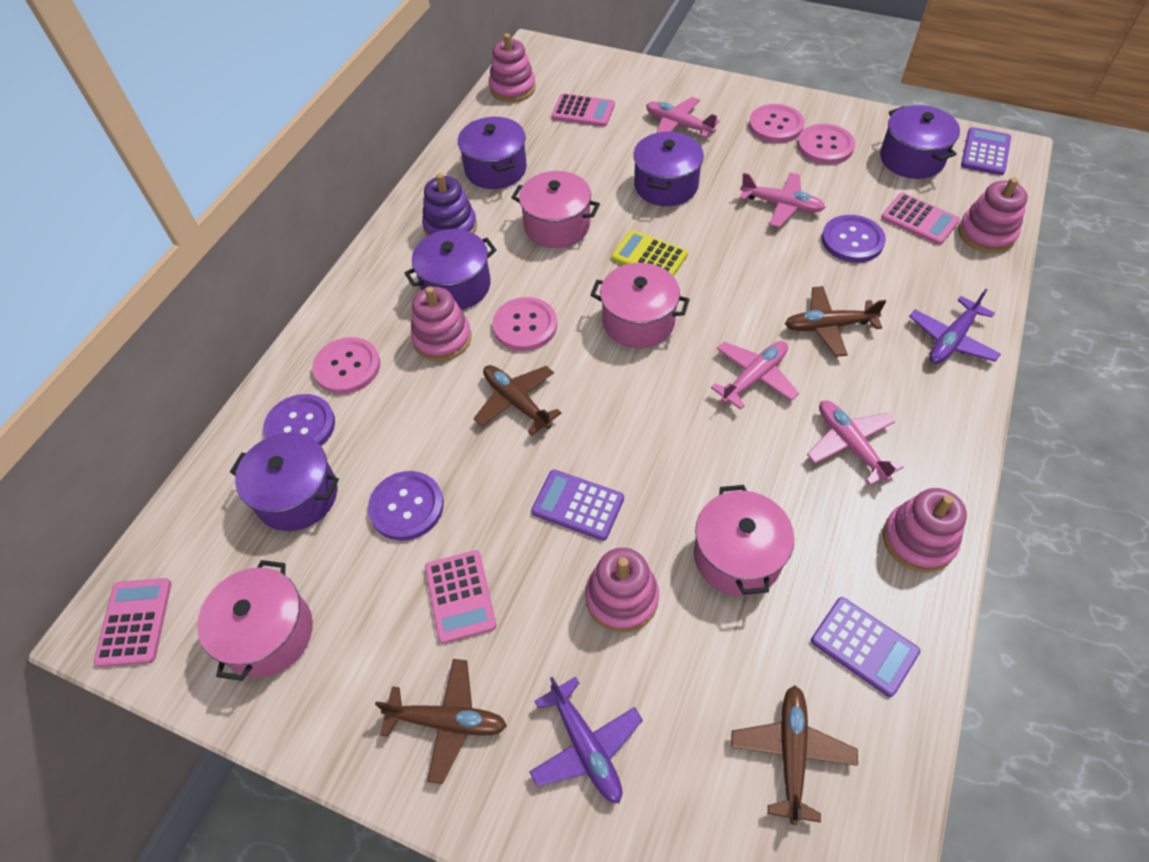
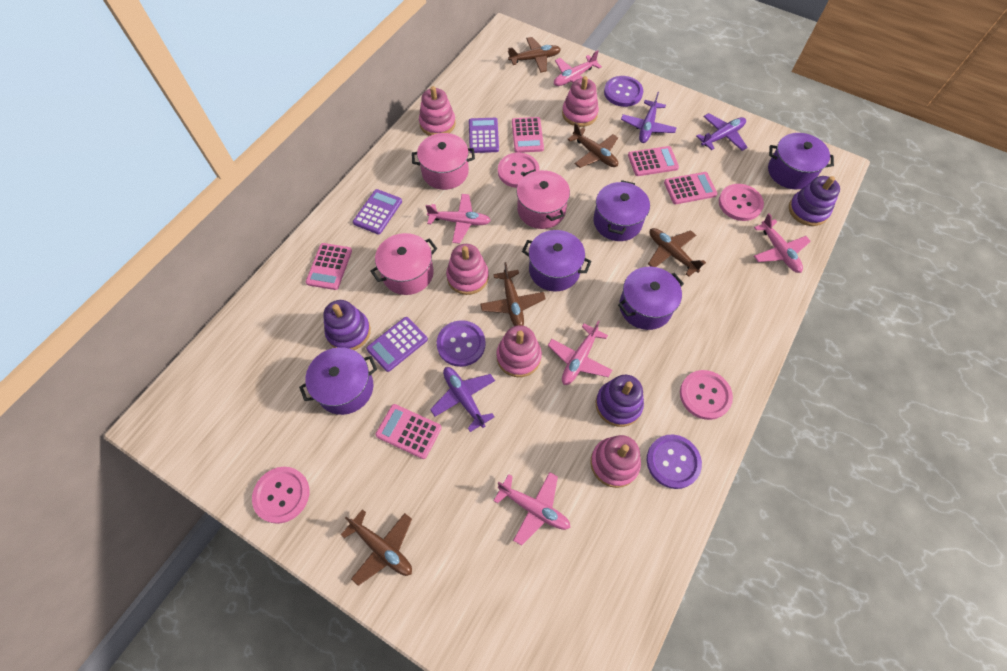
brown plane: [375,659,507,784] [473,365,561,435] [731,685,858,825] [785,286,886,357] = 4 -> [341,509,412,586] [480,262,546,326] [508,37,561,73] [567,123,618,168] [648,228,706,277] = 5
pink calculator: [94,578,172,667] [425,550,496,644] [552,93,615,127] [881,193,960,245] = 4 -> [306,243,352,290] [375,404,442,459] [512,117,544,153] [628,146,679,176] [664,172,718,204] = 5
pink plane: [646,97,720,138] [711,341,799,410] [739,172,826,228] [807,401,903,485] = 4 -> [426,194,491,244] [494,472,571,546] [548,320,612,385] [554,50,602,86] [754,213,811,273] = 5
pink pot: [197,560,313,681] [511,171,600,248] [591,263,690,348] [694,485,794,596] = 4 -> [371,233,437,295] [412,133,475,190] [517,169,570,229] = 3
purple plane: [529,676,643,803] [909,289,1001,364] = 2 -> [430,367,495,432] [621,92,677,143] [696,113,747,151] = 3
purple stacking toy: [422,173,477,236] = 1 -> [323,300,371,350] [596,375,644,427] [789,176,840,226] = 3
yellow calculator: [611,230,688,276] = 1 -> none = 0

